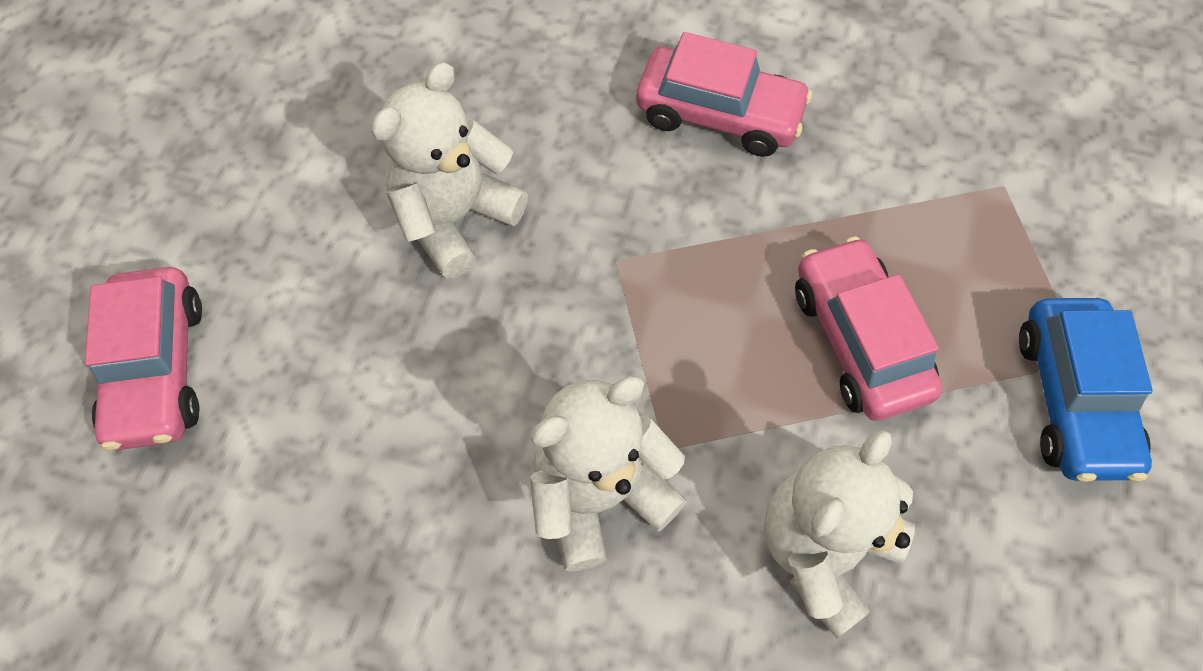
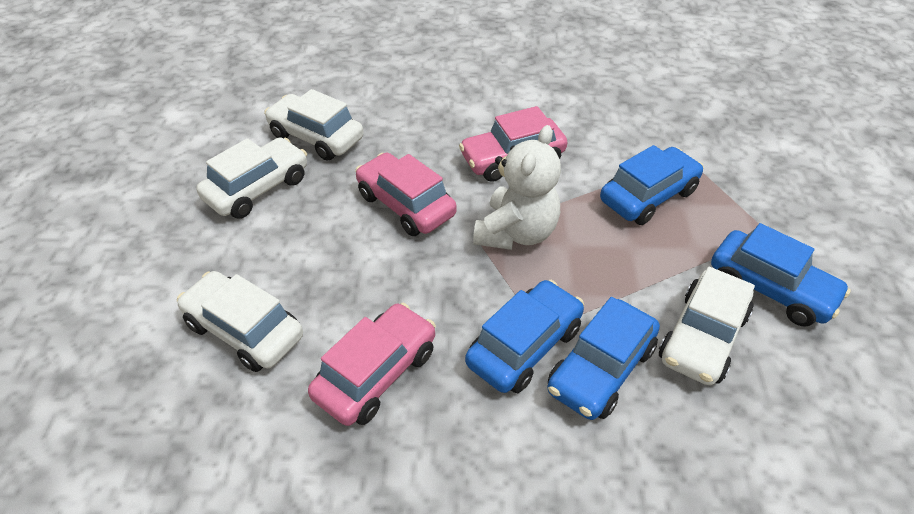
blue car: [1019,298,1153,482] = 1 -> [465,280,584,393] [547,297,660,420] [600,145,704,225] [711,223,851,327] = 4
white car: none = 0 -> [177,271,303,372] [197,137,307,219] [264,89,364,161] [659,267,755,385] = 4
white teddy bear: [371,62,528,278] [530,376,687,572] [764,430,915,638] = 3 -> [473,125,561,250] = 1

